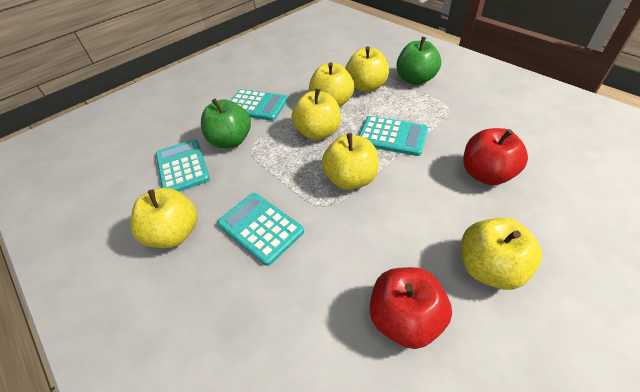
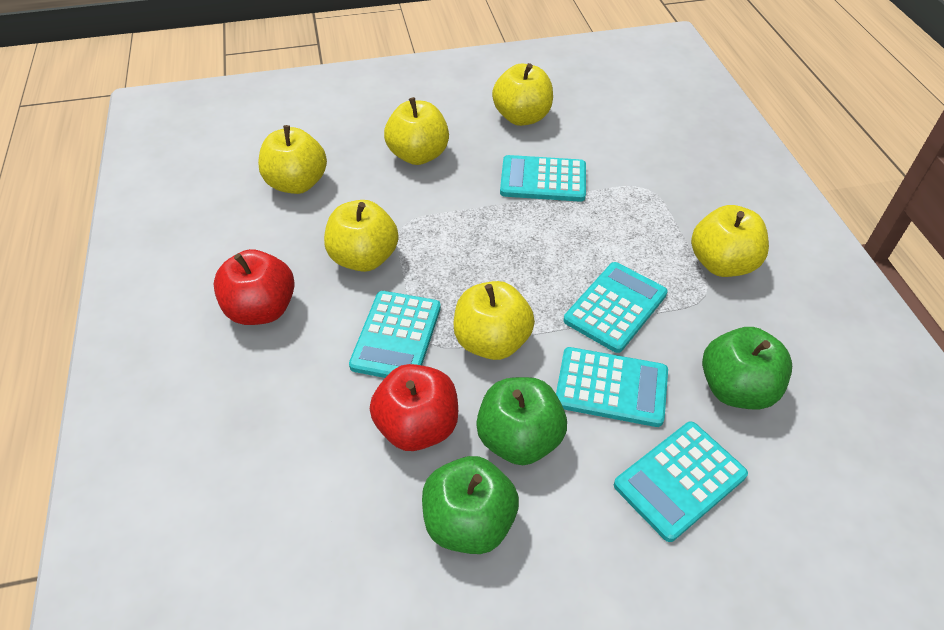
green apple: [201,98,251,148] [396,37,441,85] = 2 -> [422,456,519,554] [476,377,567,465] [702,327,792,409] = 3
turquoise calculator: [156,139,210,192] [217,193,304,266] [230,89,288,121] [359,116,428,156] = 4 -> [349,291,441,378] [500,155,586,202] [556,347,668,427] [564,262,668,353] [614,421,748,542] = 5

